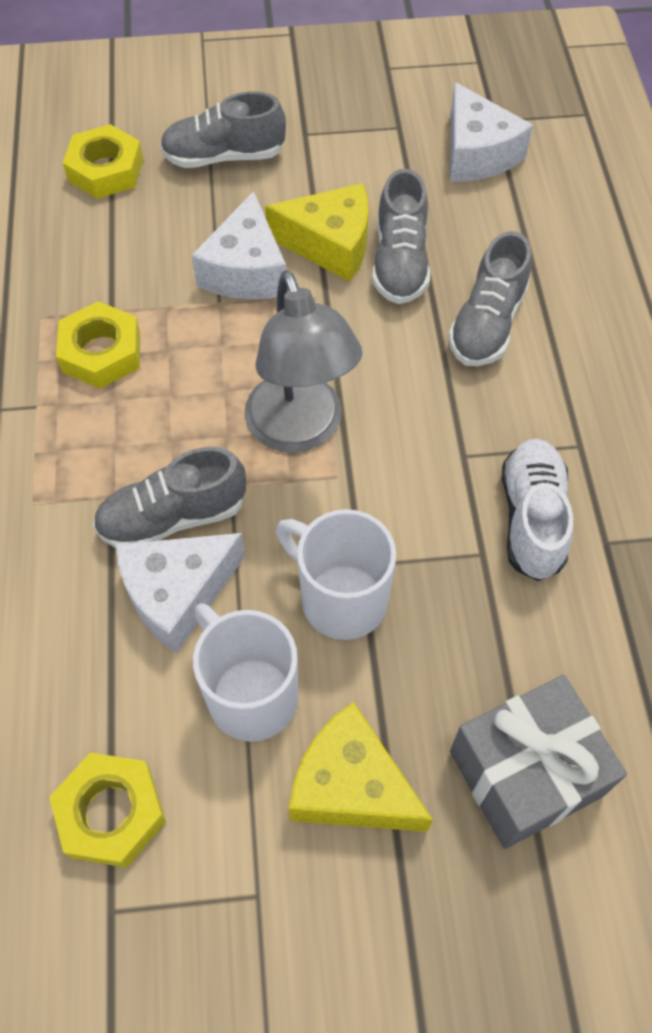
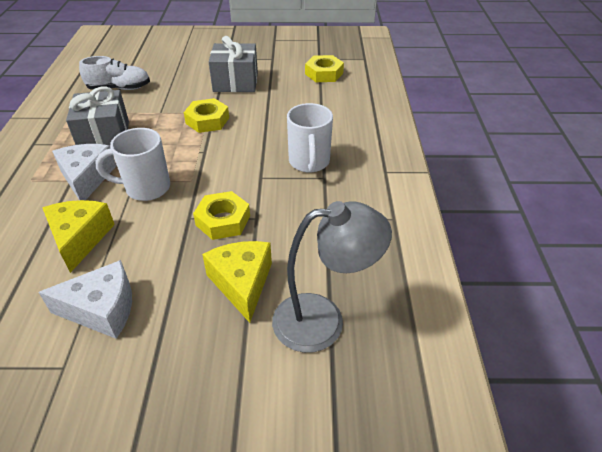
grey gift: [450,675,627,849] = 1 -> [66,86,129,145] [209,36,258,92] = 2
grey shoe: [93,447,246,548] [160,91,286,168] [372,169,430,304] [448,231,532,366] = 4 -> none = 0
white cheese: [116,533,245,654] [192,191,286,299] [450,82,533,182] = 3 -> [38,260,132,339] [52,144,116,200] = 2

